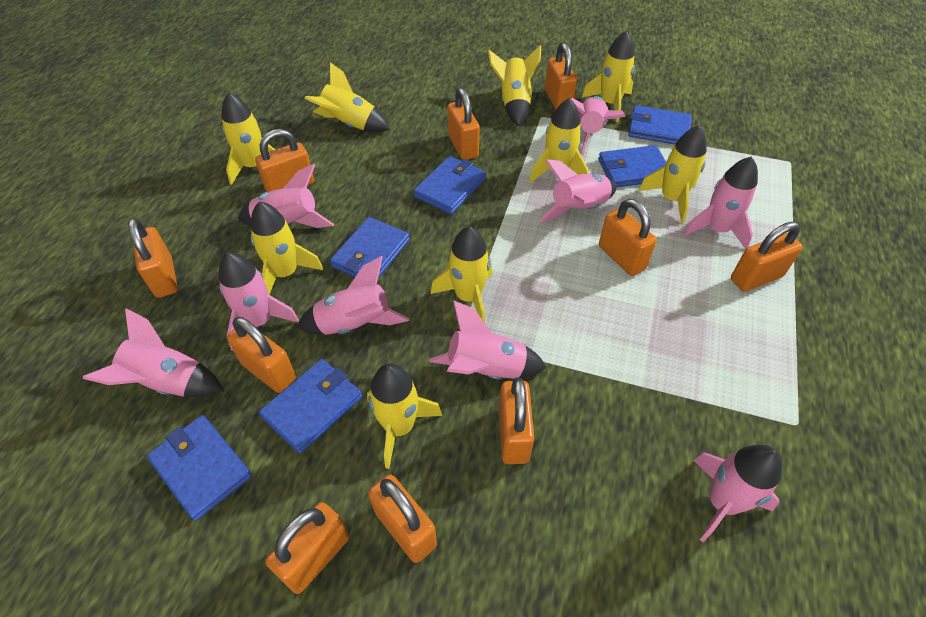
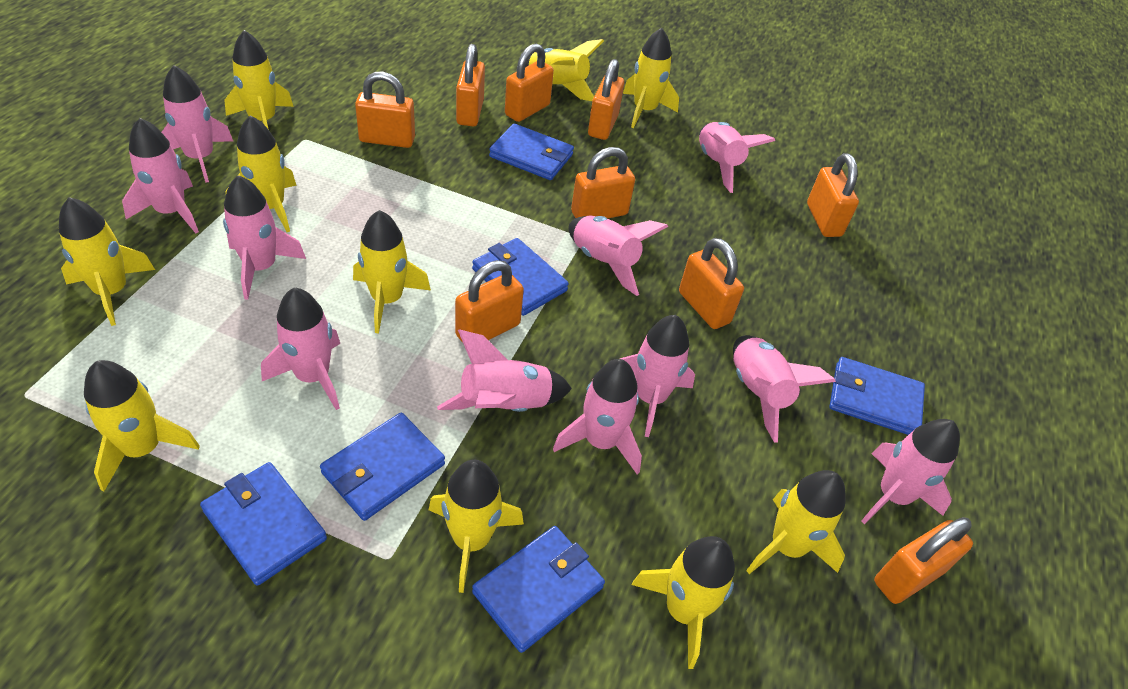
orange padlock: [128,218,178,298] [227,317,296,393] [255,129,314,192] [265,502,349,594] [368,474,437,563] [448,88,480,160] [499,377,534,464] [545,43,577,109] [599,199,657,276] [731,222,803,292] = 10 -> [355,71,415,148] [455,260,524,343] [456,44,485,126] [505,43,554,122] [571,147,635,219] [588,59,624,140] [679,238,744,329] [807,153,859,237] [874,517,973,604] = 9
pink rocket: [83,308,224,397] [219,252,299,351] [238,164,334,228] [297,256,409,335] [429,300,547,379] [539,159,616,223] [571,96,625,156] [683,156,758,249] [693,445,782,542] = 9 -> [122,118,199,233] [162,65,233,183] [223,175,306,300] [261,287,340,410] [437,329,572,412] [553,359,642,474] [568,215,668,296] [620,315,695,437] [699,122,775,193] [733,335,836,443] [861,419,960,524] = 11
yellow rocket: [221,92,275,185] [250,202,323,295] [304,62,390,132] [367,363,442,469] [431,226,493,323] [488,45,541,126] [529,98,588,183] [582,31,635,122] [638,125,706,223] = 9 -> [59,197,155,326] [84,360,200,491] [224,30,294,130] [226,115,297,232] [353,210,431,334] [429,460,524,593] [525,39,604,101] [623,28,679,128] [631,536,735,669] [746,470,845,574] = 10

